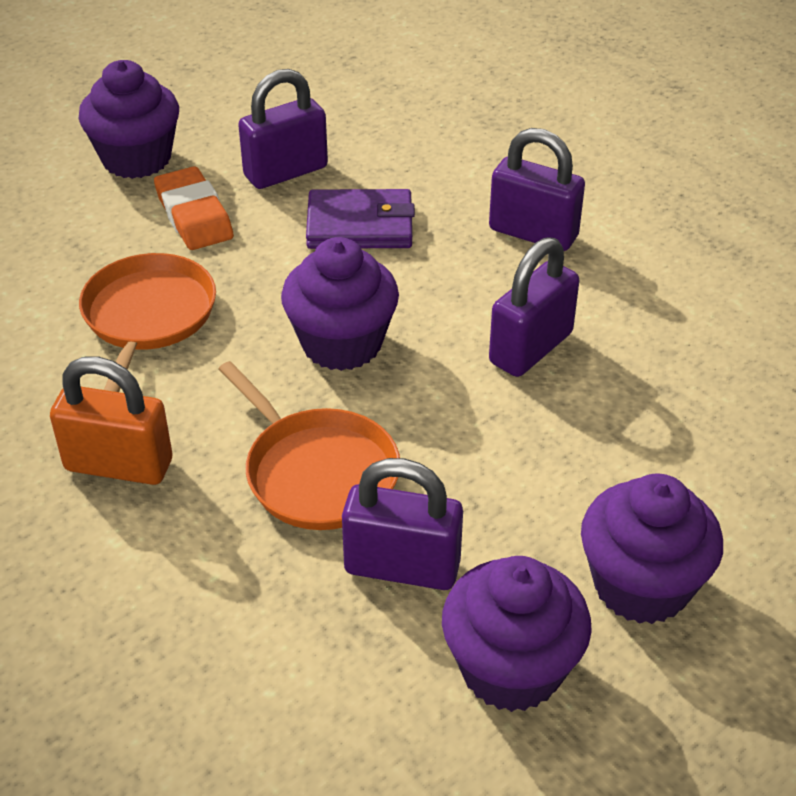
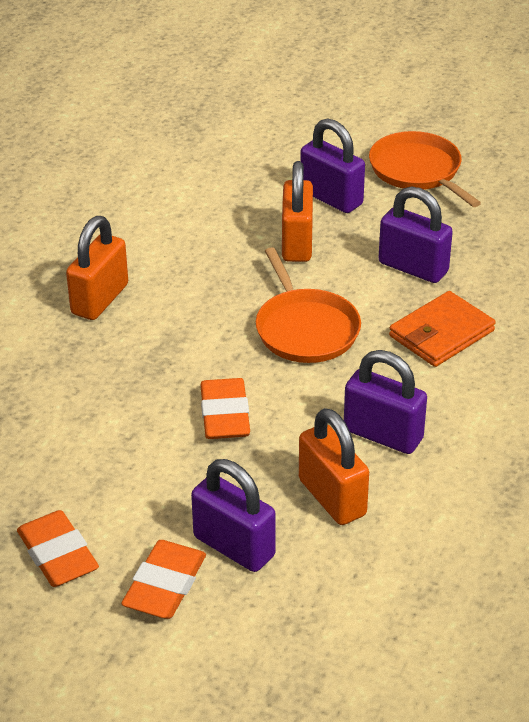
orange eraser: [154,166,234,250] = 1 -> [17,510,99,587] [121,540,206,619] [201,378,250,439] = 3
orange padlock: [50,357,172,485] = 1 -> [66,216,128,320] [282,161,313,262] [299,408,369,525] = 3
orange wallet: none = 0 -> [389,291,496,367] = 1
purple cupcake: [78,60,179,179] [281,237,399,371] [442,556,592,712] [581,473,723,624] = 4 -> none = 0
purple wallet: [306,189,415,249] = 1 -> none = 0

